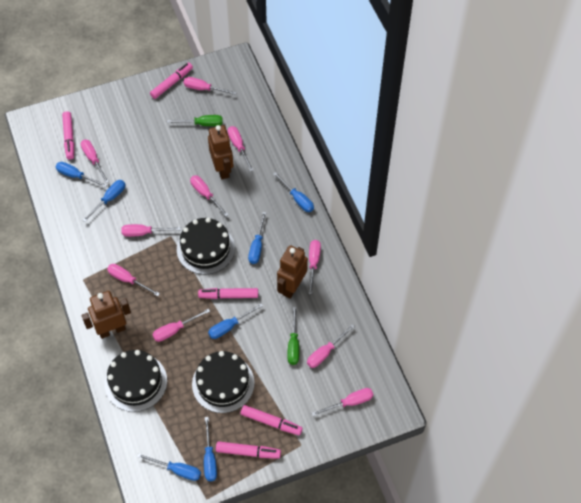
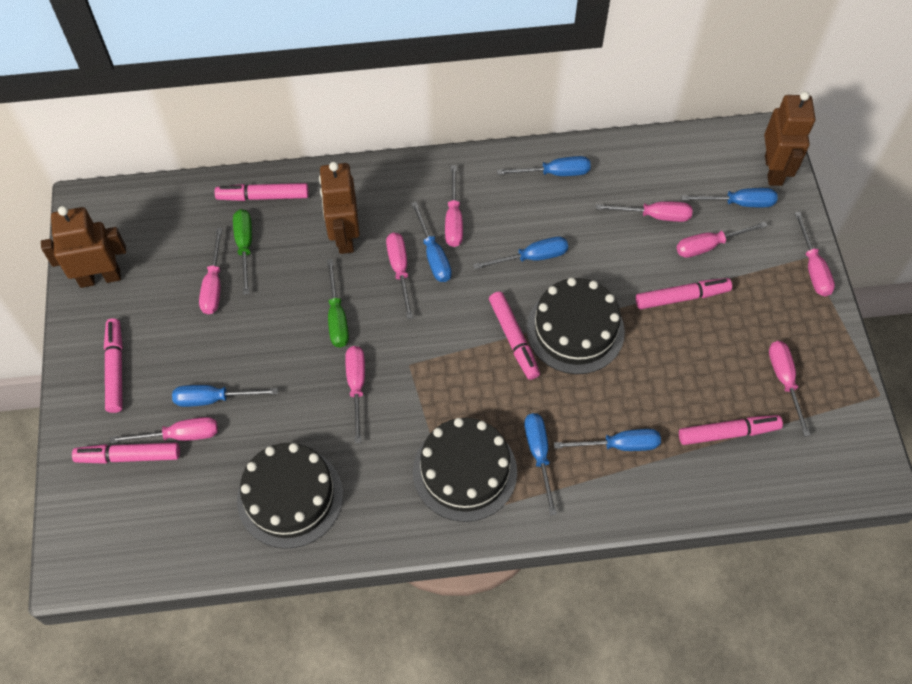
pink marker: [62,111,74,160] [150,62,193,99] [198,288,258,299] [216,441,281,459] [241,405,303,435] = 5 -> [72,442,180,464] [104,319,123,413] [215,183,309,201] [489,292,540,380] [636,278,732,309] [679,415,783,445] = 6
pink screwdriver: [81,140,109,183] [107,264,160,296] [121,224,181,237] [152,309,210,342] [184,77,237,95] [190,175,228,217] [228,126,253,171] [307,324,355,368] [309,240,321,294] [312,388,373,416] = 10 -> [110,417,218,443] [199,228,223,314] [345,346,365,443] [386,233,413,319] [445,165,463,247] [596,201,693,222] [676,222,768,258] [769,341,811,437] [795,212,835,296] = 9

